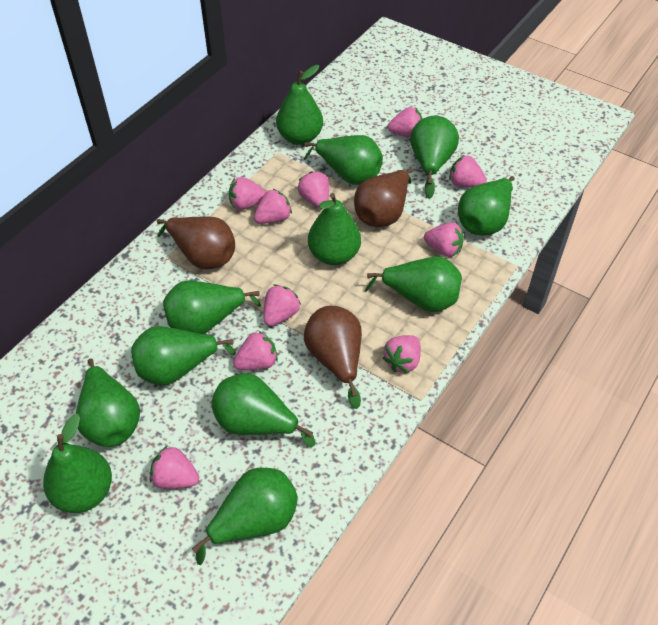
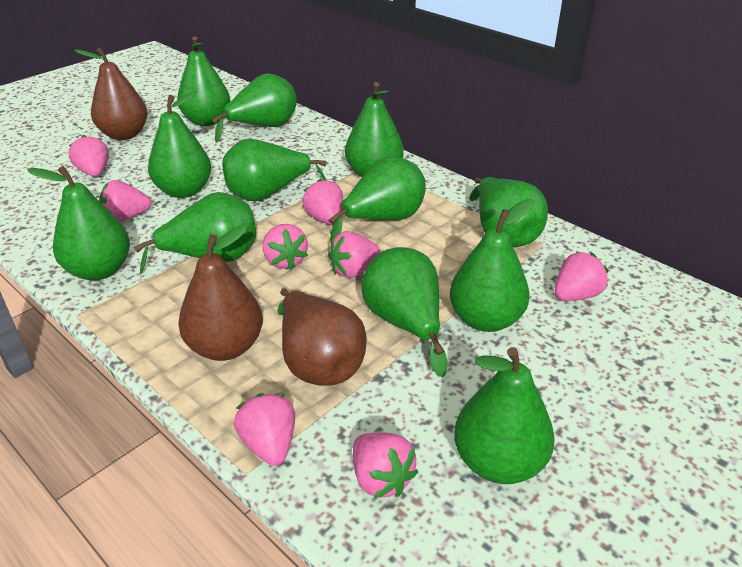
pink strawberry: [150,445,199,489] [229,177,266,210] [233,331,278,370] [254,189,292,224] [263,284,301,326] [297,171,329,208] [383,335,421,373] [388,107,423,138] [424,222,464,257] [449,155,487,187] = 10 -> [68,135,109,176] [99,180,152,222] [234,393,295,466] [263,224,308,270] [302,179,343,225] [328,231,381,278] [353,432,418,498] [554,251,609,301] = 8

